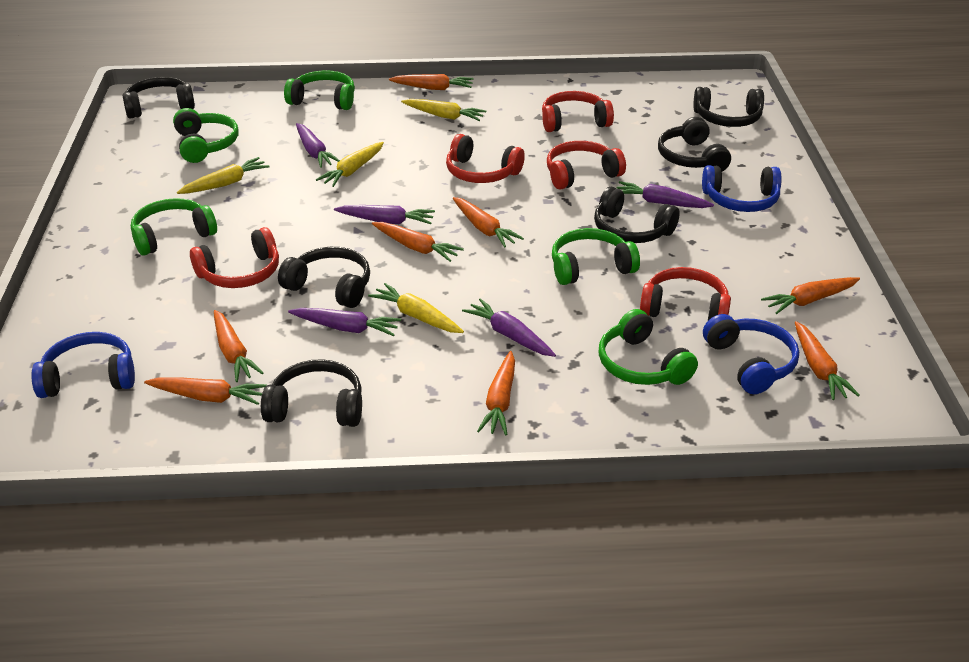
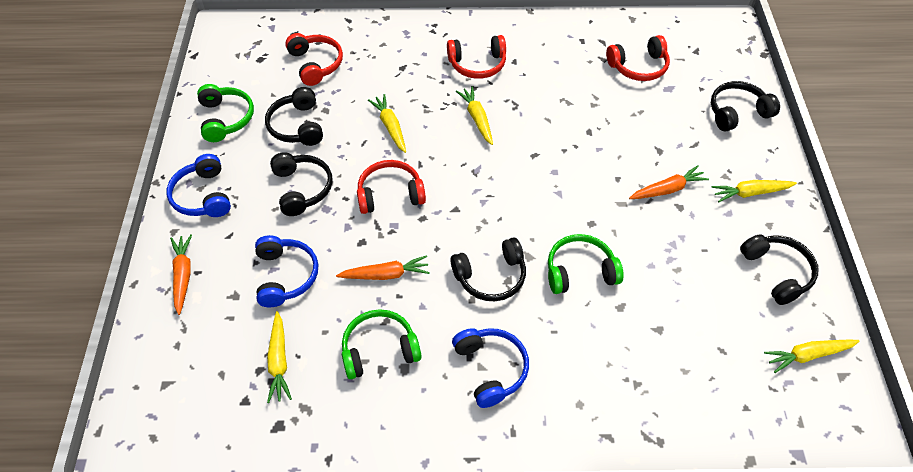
black headphones: [123,77,195,119] [261,359,362,427] [278,247,370,308] [594,187,680,243] [658,117,731,171] [693,87,764,127] = 6 -> [265,87,323,146] [270,152,333,216] [450,238,526,301] [711,81,780,132] [740,234,819,305] = 5
green headphones: [131,198,217,256] [173,108,238,163] [284,70,355,110] [552,228,640,285] [599,309,698,385] = 5 -> [197,84,254,142] [342,309,421,379] [548,234,624,294] = 3
orange carrot: [144,377,267,405] [214,310,263,382] [372,222,464,262] [389,74,474,90] [453,197,524,248] [477,351,515,435] [761,277,860,314] [795,321,860,400] = 8 -> [170,234,192,315] [336,255,430,280] [629,165,709,199] = 3
purple carrot: [288,308,401,336] [296,123,340,168] [334,205,435,224] [462,298,556,357] [617,181,714,208] = 5 -> none = 0
red headphones: [190,227,279,288] [446,134,525,183] [542,91,614,132] [547,141,626,190] [640,267,731,320] = 5 -> [285,33,343,86] [357,160,426,214] [447,35,506,79] [606,35,670,81] = 4
yellow carrot: [177,157,269,194] [316,142,384,187] [368,283,464,333] [401,99,486,121] = 4 -> [267,311,292,403] [368,94,406,153] [456,86,493,145] [712,180,797,202] [764,340,860,373] = 5

